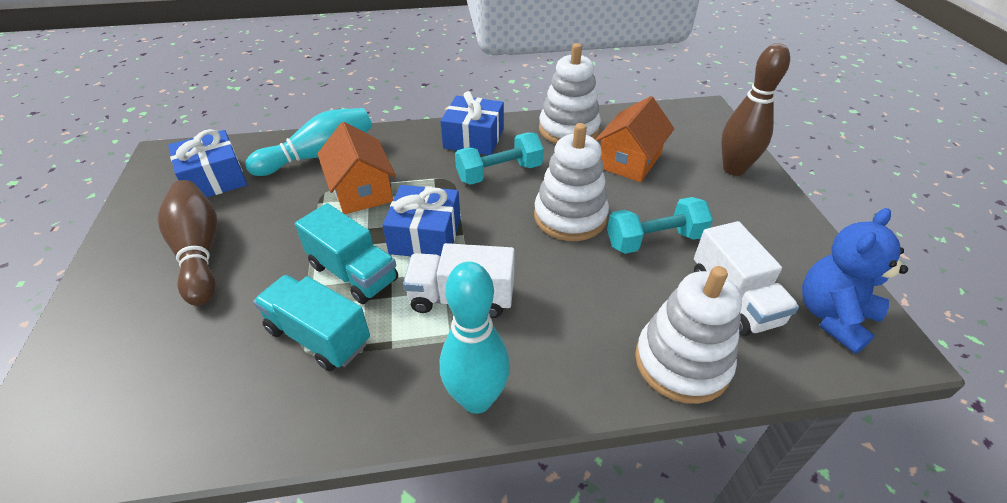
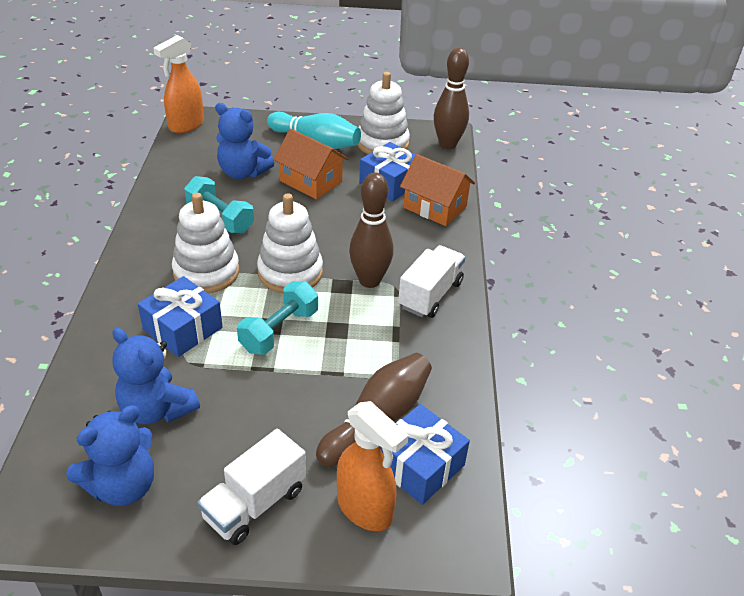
blue teddy bear: [802,208,908,354] = 1 -> [66,405,154,506] [112,327,200,424] [215,103,274,179] = 3
brown bowling pin: [158,180,218,306] [721,43,790,176] = 2 -> [316,353,432,467] [349,173,394,288] [434,47,469,149] = 3
orange spray bottle: none = 0 -> [153,35,204,133] [337,401,409,531] = 2
turquoise bowling pin: [245,108,372,176] [440,262,510,414] = 2 -> [267,112,361,149] = 1
turquoise truck: [253,275,370,371] [295,203,398,304] = 2 -> none = 0

